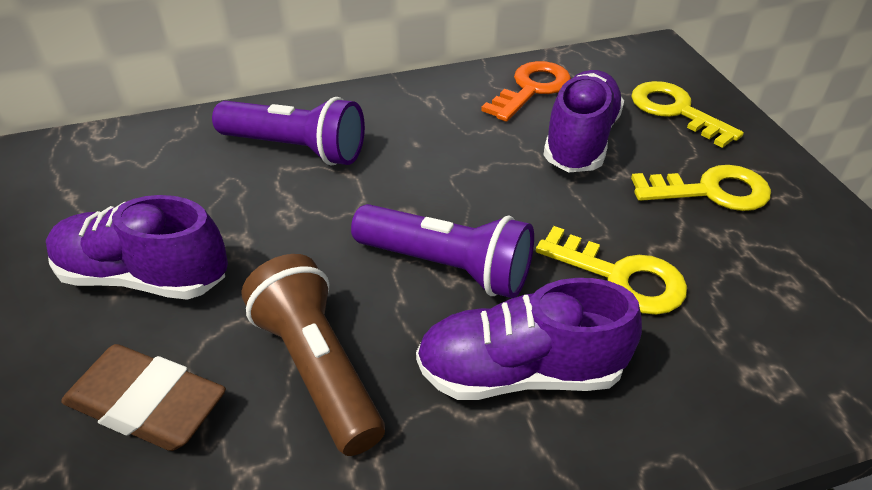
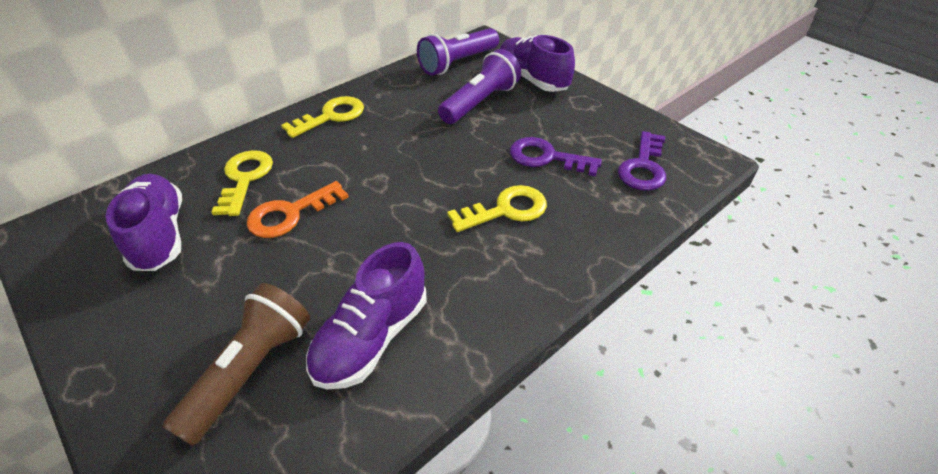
brown eraser: [61,344,226,451] = 1 -> none = 0
purple key: none = 0 -> [510,137,602,176] [618,131,666,191] = 2

